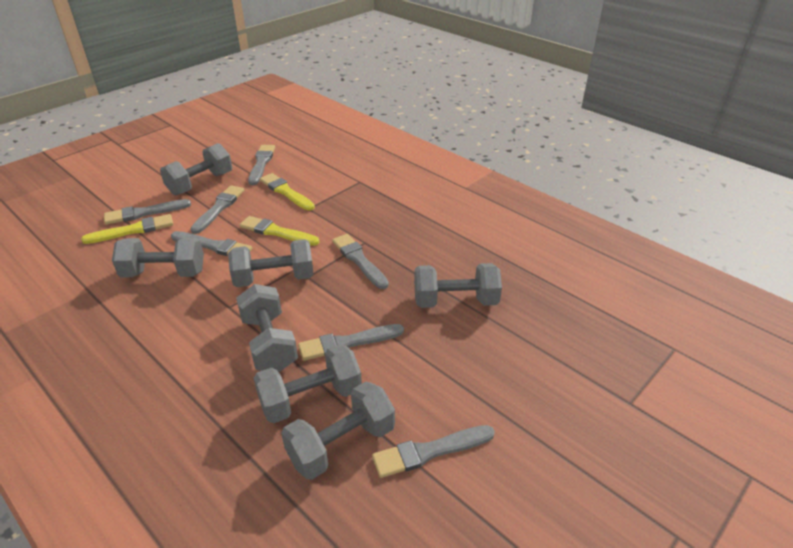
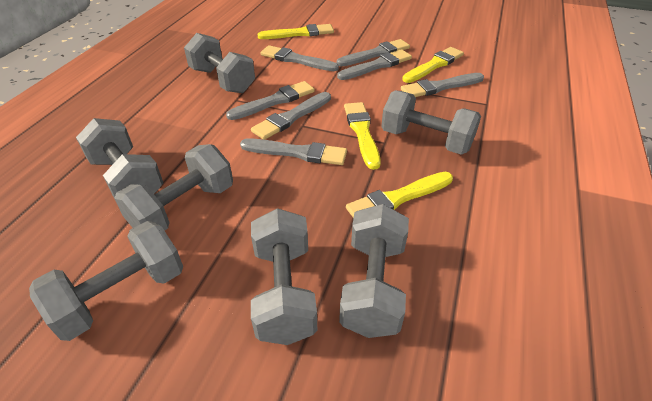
yellow brush: [81,214,173,244] [240,216,320,246] [260,173,315,211] = 3 -> [257,24,334,39] [344,102,381,170] [346,172,453,218] [402,47,464,83] = 4

